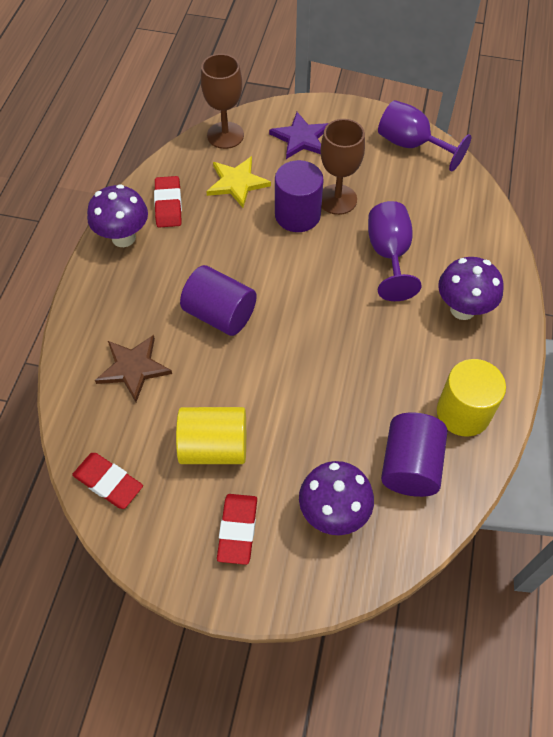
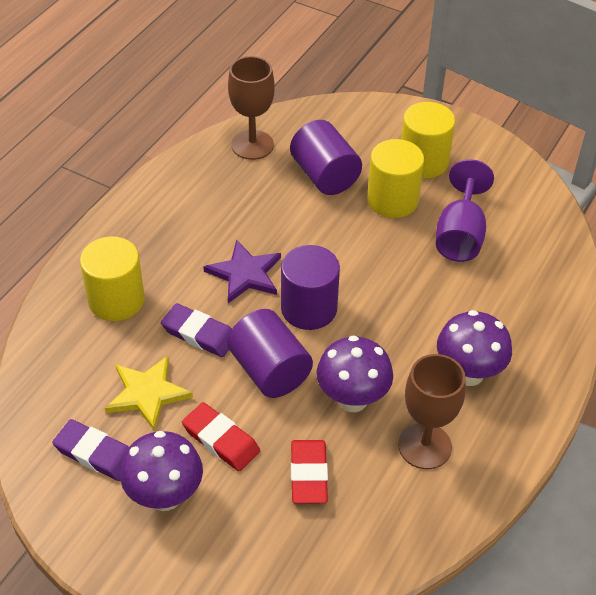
brown star: [95,335,172,402] = 1 -> none = 0
purple eraser: none = 0 -> [52,419,129,481] [161,303,232,357] = 2
purple goblet: [368,201,422,301] [378,100,471,172] = 2 -> [436,159,494,262] = 1
red eraser: [72,453,143,509] [154,176,182,228] [217,494,257,565] = 3 -> [182,402,260,471] [291,440,328,504] = 2
yellow cylinder: [176,407,246,464] [437,359,506,436] = 2 -> [80,236,145,321] [367,139,424,218] [401,102,455,178] = 3

